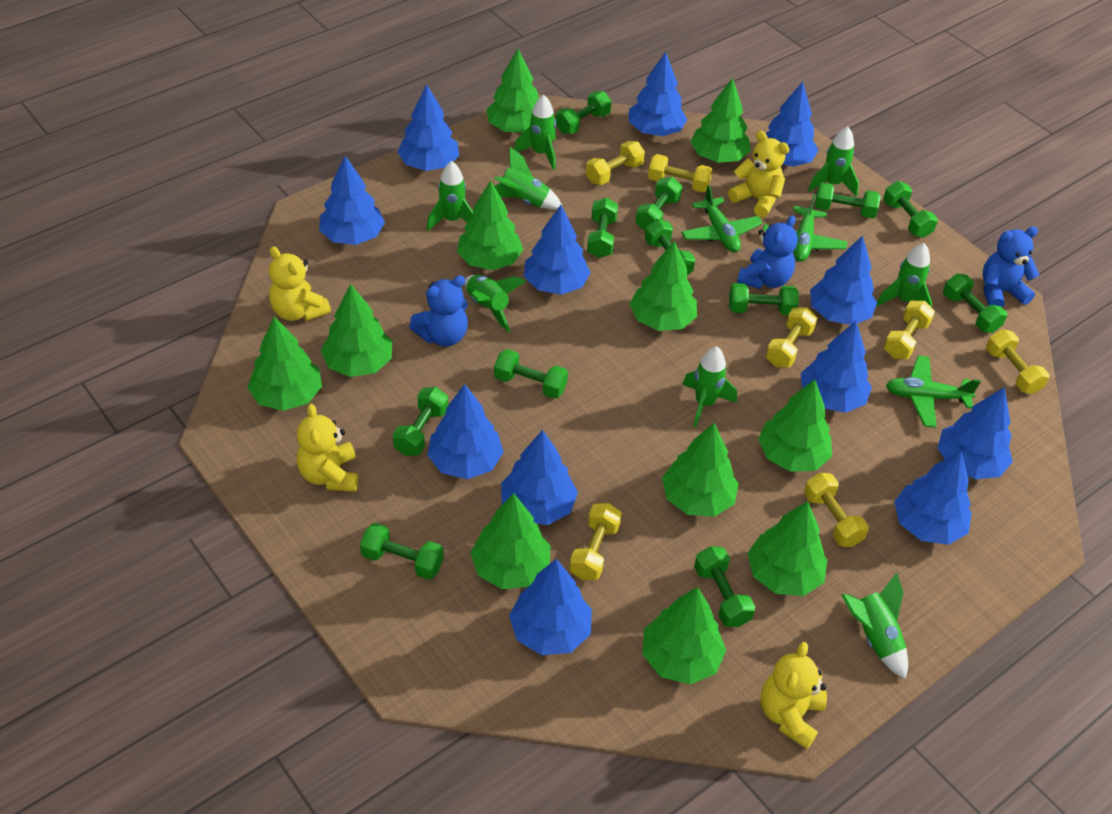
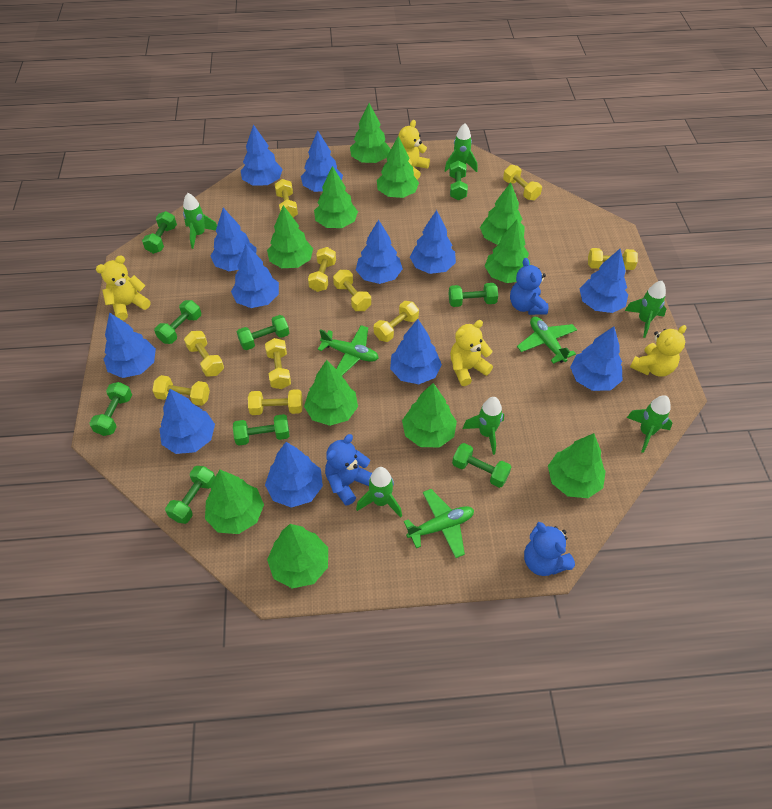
green dumbbell: [360,523,444,580] [393,387,448,456] [494,349,568,399] [556,91,612,134] [587,197,618,258] [635,177,682,231] [645,219,695,275] [694,546,755,627] [729,283,799,315] [815,182,881,218] [883,181,938,238] [943,273,1007,333] = 12 -> [89,382,132,436] [142,211,177,254] [154,300,201,344] [165,466,215,524] [233,414,289,446] [237,315,289,350] [449,160,468,200] [449,283,498,307] [452,443,511,488] = 9
green rocket: [427,161,473,231] [465,275,526,332] [494,147,562,210] [514,95,556,170] [682,346,737,427] [808,126,859,197] [841,572,908,679] [876,243,932,307] = 8 -> [183,193,217,249] [356,467,402,518] [445,123,478,172] [463,397,504,455] [625,281,666,338] [627,395,673,453] = 6
yellow dumbbell: [569,503,622,580] [586,141,645,185] [648,154,712,193] [766,307,817,367] [804,473,869,547] [884,301,935,359] [986,329,1050,394] = 7 -> [152,375,210,406] [184,331,224,377] [248,389,303,415] [265,338,291,389] [275,179,298,217] [308,247,336,292] [333,270,371,311] [374,301,419,342] [503,165,542,200] [588,248,638,270] = 10

